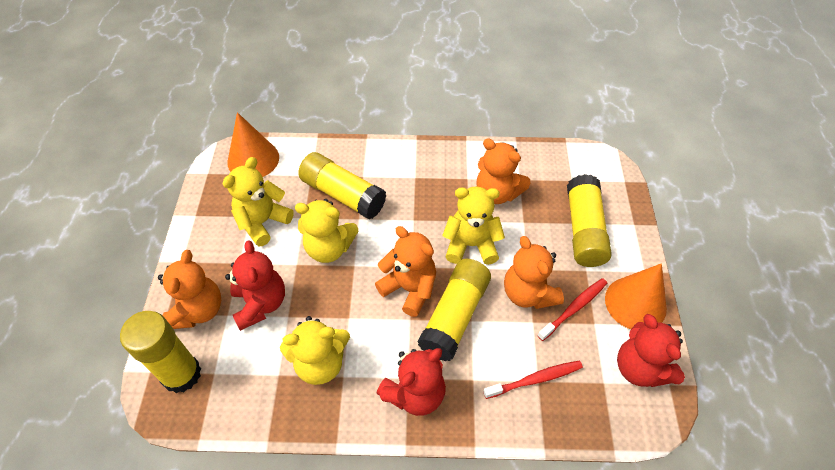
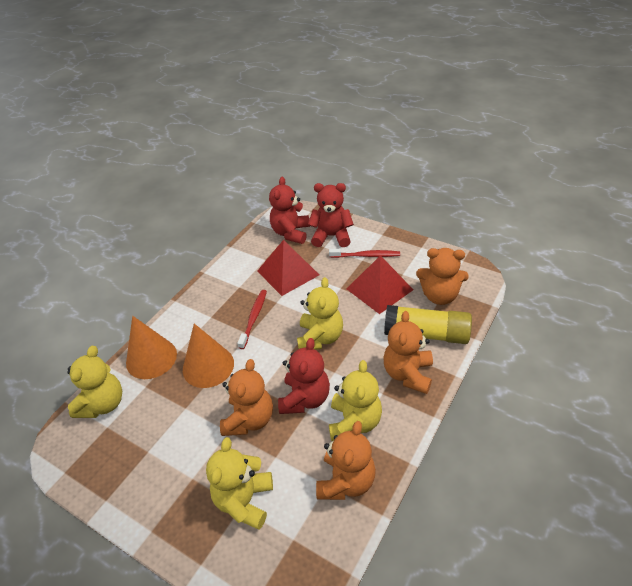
red pyramid: none = 0 -> [257,240,319,296] [347,255,413,314] = 2
yellow glue stick: [120,311,201,393] [298,152,387,219] [418,259,491,361] [567,174,612,267] = 4 -> [384,305,472,344] = 1

